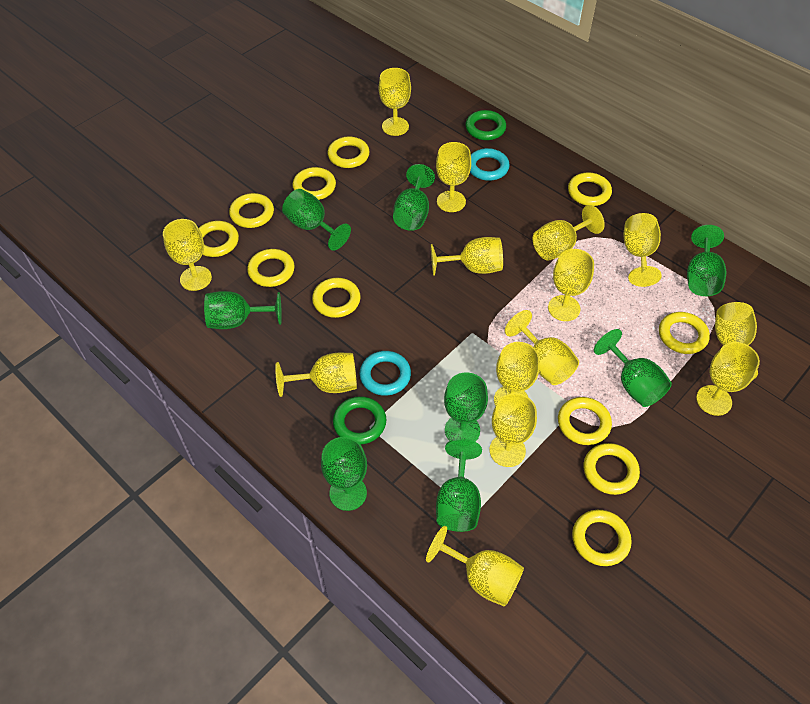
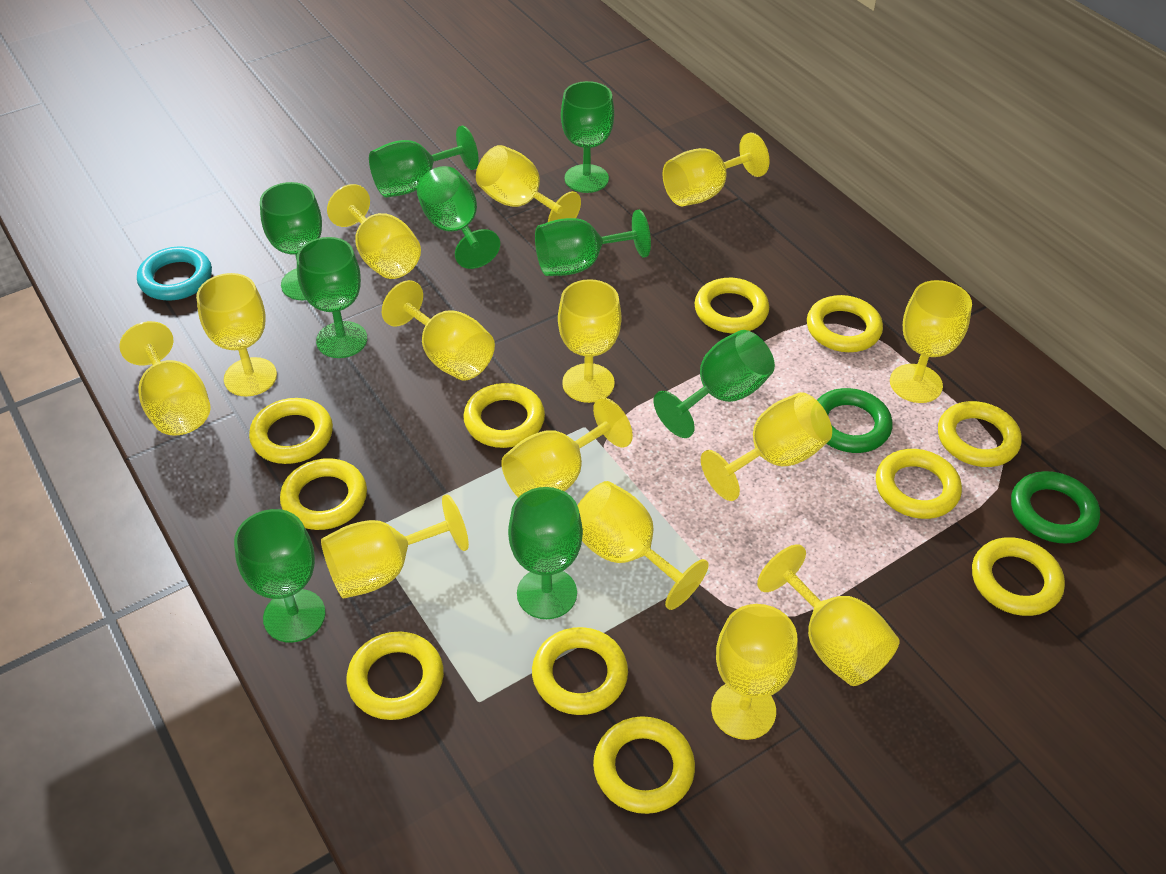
green goblet: [204,291,282,329] [282,189,351,251] [321,437,367,511] [393,164,435,231] [436,439,482,532] [444,372,488,442] [594,329,672,407] [687,225,726,296] = 8 -> [234,509,326,643] [260,182,322,300] [297,237,367,358] [369,126,479,198] [417,166,500,269] [508,487,583,619] [535,210,651,276] [561,81,614,193] [654,330,775,438] = 9
turquoise ring: [360,351,411,396] [470,148,509,181] = 2 -> [137,247,212,301] = 1

